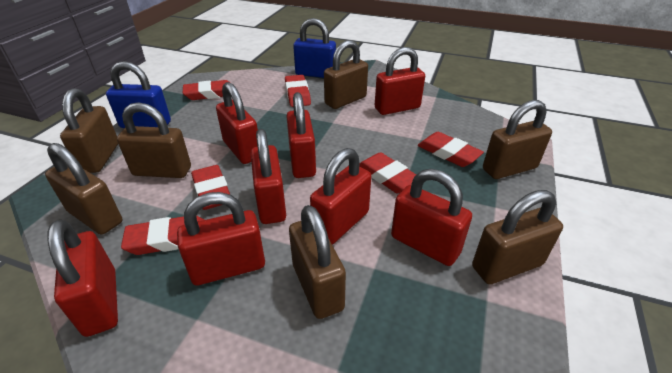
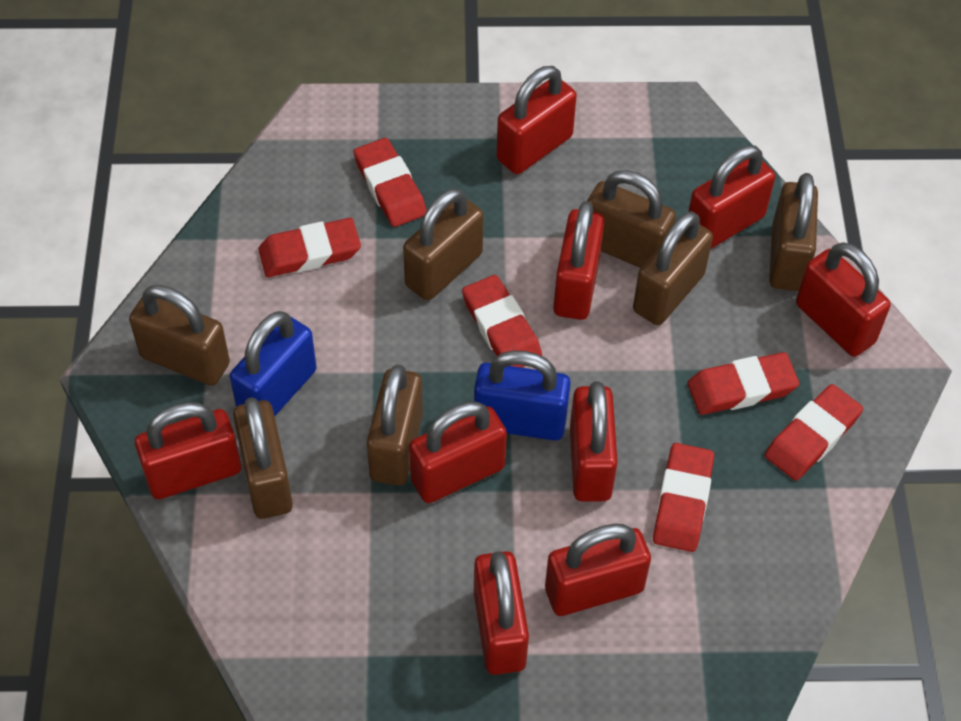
red padlock: [47,220,118,337] [177,192,265,285] [216,82,258,164] [251,129,286,224] [286,92,316,178] [310,148,371,244] [375,47,425,115] [391,169,472,266] = 8 -> [135,402,241,499] [409,401,507,503] [474,551,529,675] [497,66,577,174] [545,524,651,616] [553,201,605,320] [570,381,618,502] [688,145,775,249] [796,243,891,357] = 9

